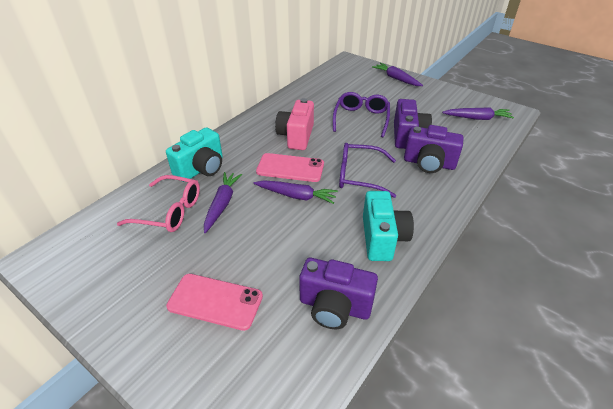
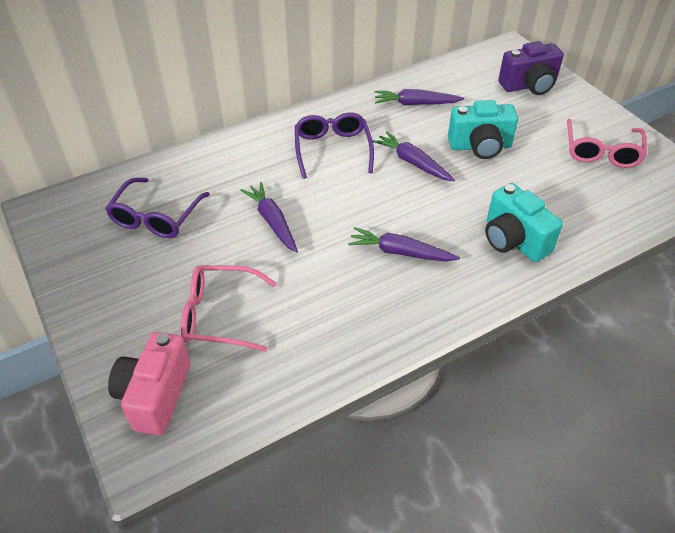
pink glasses: [117,175,200,232] = 1 -> [181,265,277,352] [567,119,647,168] = 2
pink phone: [166,274,263,331] [256,153,324,182] = 2 -> none = 0
purple camera: [299,258,378,329] [394,99,432,149] [404,125,464,173] = 3 -> [498,41,564,95] = 1

